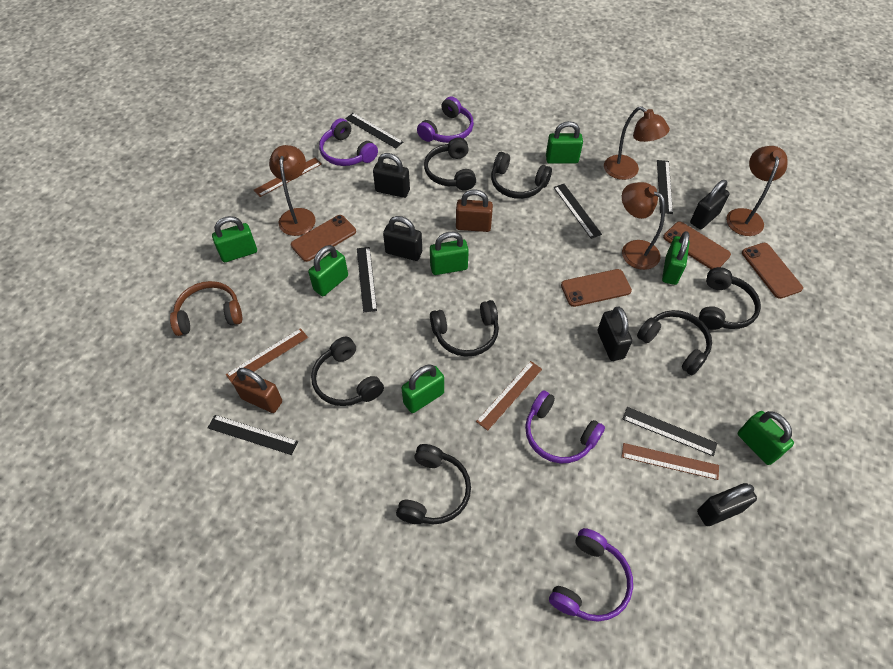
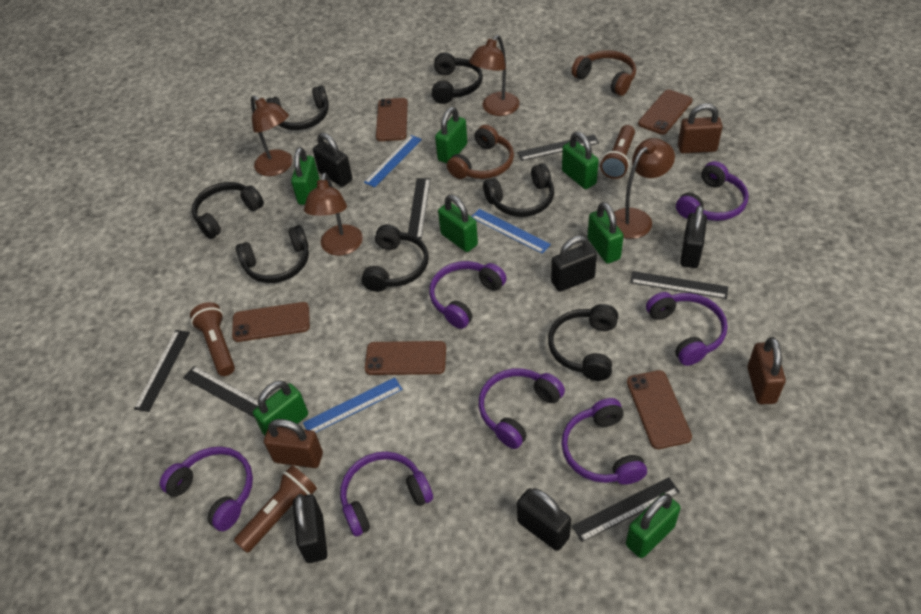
blue ruler: none = 0 -> [303,377,403,433] [364,135,422,187] [471,209,551,254] = 3
brown flashlight: none = 0 -> [190,302,235,376] [234,465,317,553] [600,125,635,179] = 3
brown headphones: [170,281,242,336] = 1 -> [447,125,514,179] [572,50,636,96] = 2
brown padlock: [232,368,282,413] [456,189,493,232] = 2 -> [264,419,323,468] [678,103,723,153] [747,337,786,404] = 3
brown phone: [291,215,356,262] [561,269,632,307] [663,221,731,269] [742,243,803,299] = 4 -> [232,302,310,342] [365,341,446,375] [376,98,408,141] [627,370,692,449] [638,90,693,135] = 5
brown ruler: [226,328,308,384] [254,158,322,197] [476,361,542,431] [622,443,719,480] = 4 -> none = 0
purple headphones: [319,118,378,166] [417,97,474,143] [525,391,605,463] [549,528,633,622] = 4 -> [160,447,253,531] [340,451,433,536] [429,261,507,329] [479,368,565,449] [561,398,647,485] [646,292,728,366] [676,161,748,221] = 7

